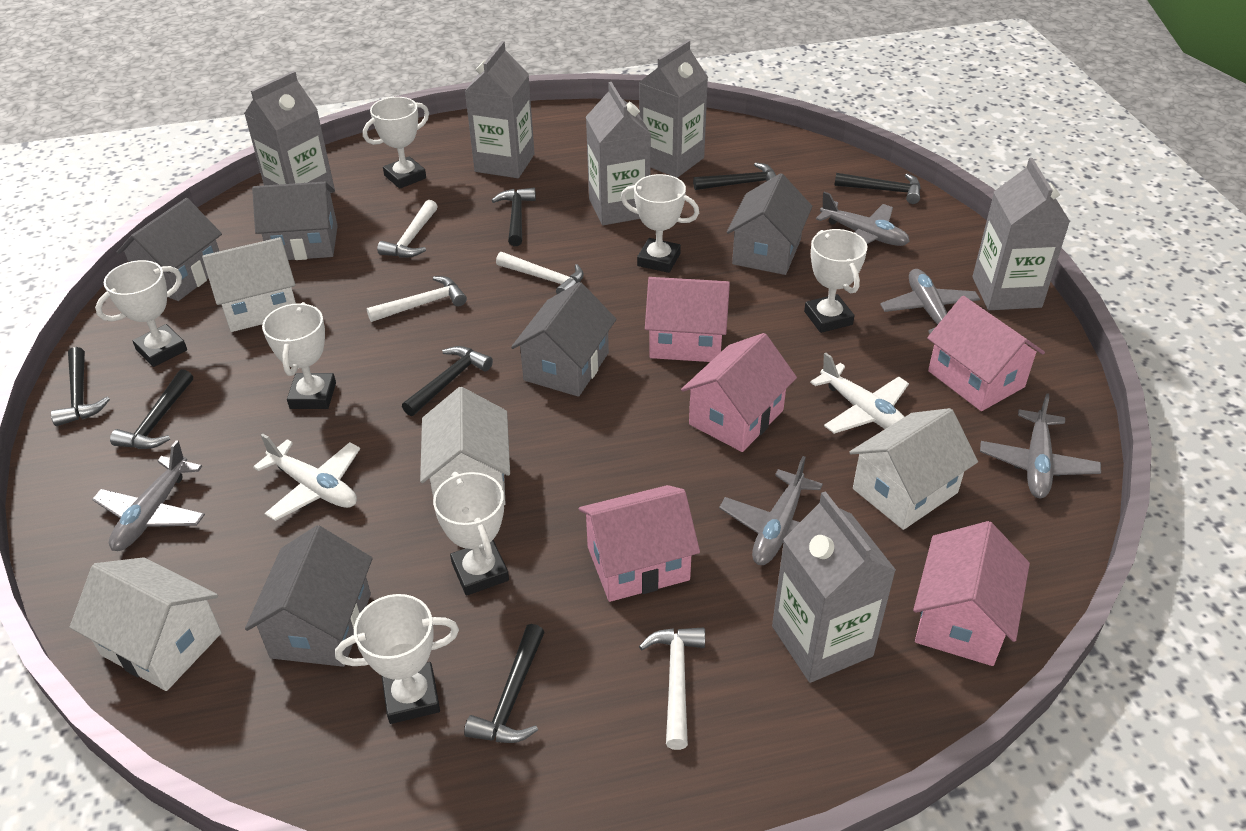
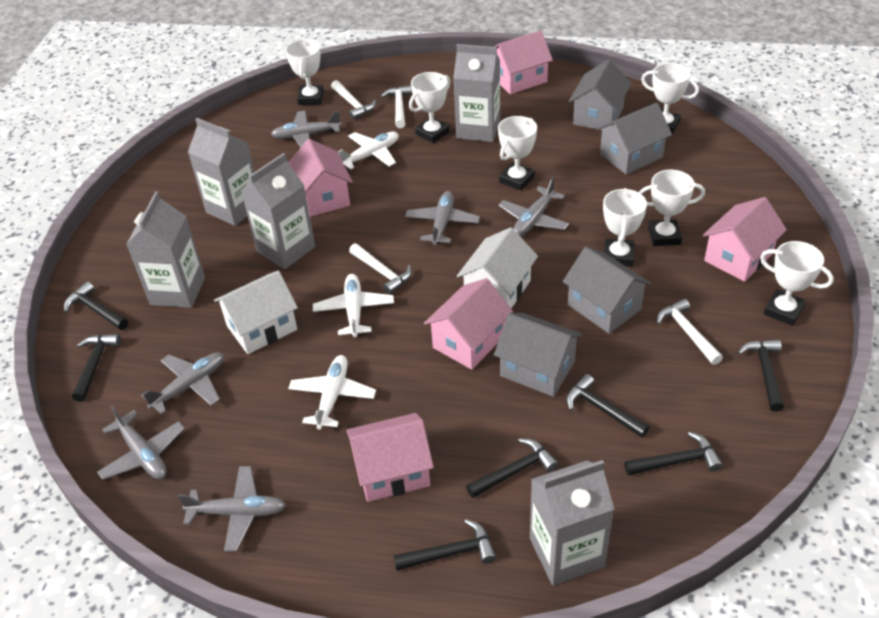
grey carton: [244,71,335,194] [465,41,535,178] [586,82,651,225] [639,40,708,178] [772,491,896,683] [972,158,1070,310] = 6 -> [126,192,205,308] [188,118,255,226] [241,153,315,269] [453,44,500,142] [530,460,614,585] = 5
grey house: [116,198,222,301] [245,525,373,667] [252,182,338,260] [511,282,617,397] [727,173,812,275] = 5 -> [494,313,583,397] [563,247,652,334] [569,60,632,130] [597,103,672,175] = 4
grey plane: [92,440,205,551] [719,456,823,565] [816,192,910,246] [880,269,980,334] [980,393,1101,498] = 5 -> [97,406,185,480] [141,352,224,415] [178,466,286,552] [271,111,342,148] [405,191,480,245] [498,177,569,237] = 6
white house: [70,557,222,691] [202,237,296,332] [420,387,510,505] [849,408,978,530] = 4 -> [214,271,298,354] [457,227,538,308] = 2
white plane: [253,433,360,521] [810,352,909,434] = 2 -> [288,355,376,430] [313,274,394,338] [338,132,399,170] = 3

